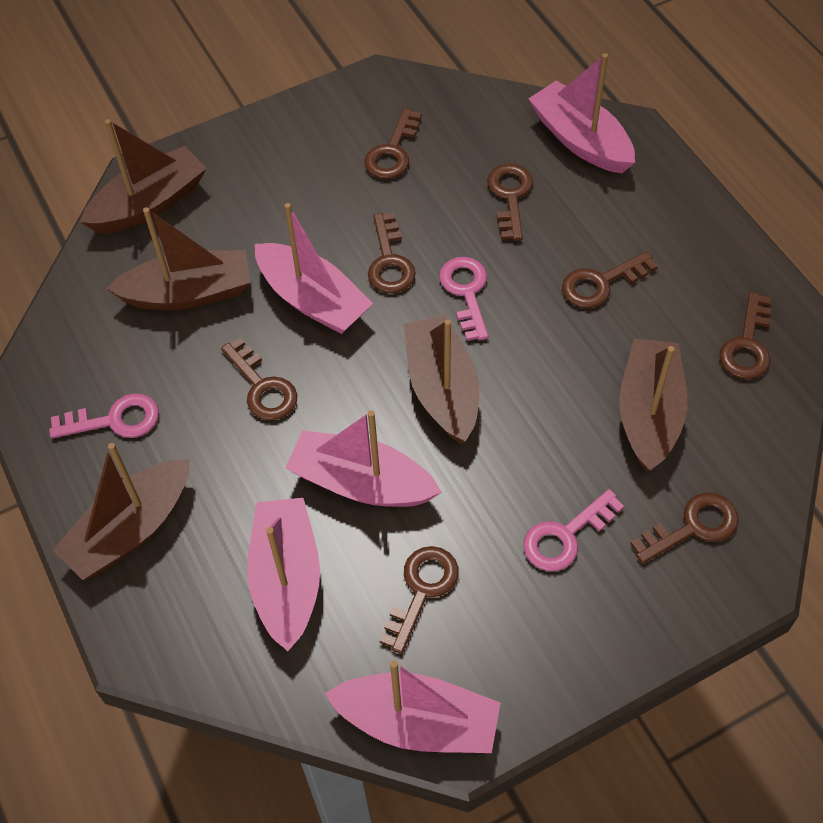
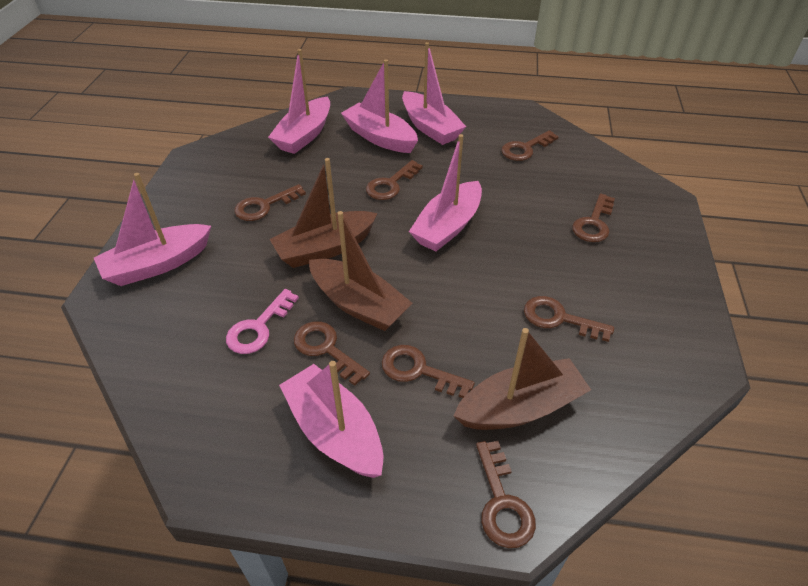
brown boat: [53,443,190,580] [80,119,206,233] [106,207,250,310] [404,314,479,444] [619,339,688,472] = 5 -> [270,158,378,268] [309,211,413,331] [453,328,591,430] = 3
pink boat: [247,498,320,651] [255,203,373,334] [285,410,441,507] [325,660,500,753] [529,53,635,173] = 5 -> [94,173,211,286] [268,49,330,154] [279,361,383,478] [341,59,418,153] [402,42,466,145] [409,134,482,251] = 6
pink key: [49,393,159,438] [439,257,489,341] [523,489,624,571] = 3 -> [226,289,299,354] = 1

